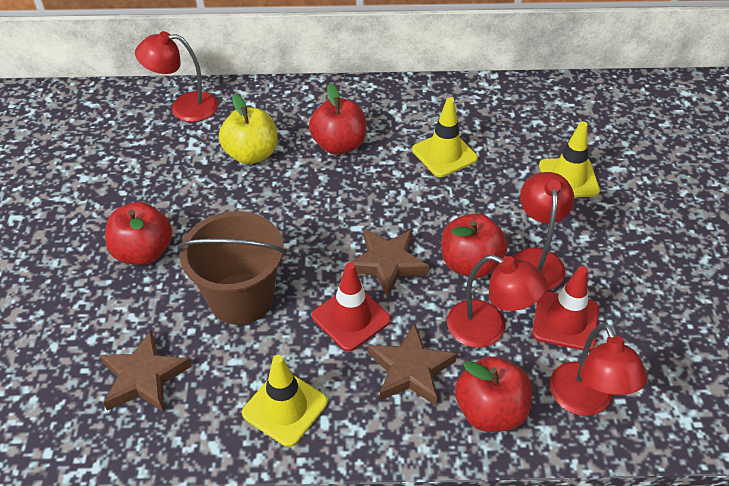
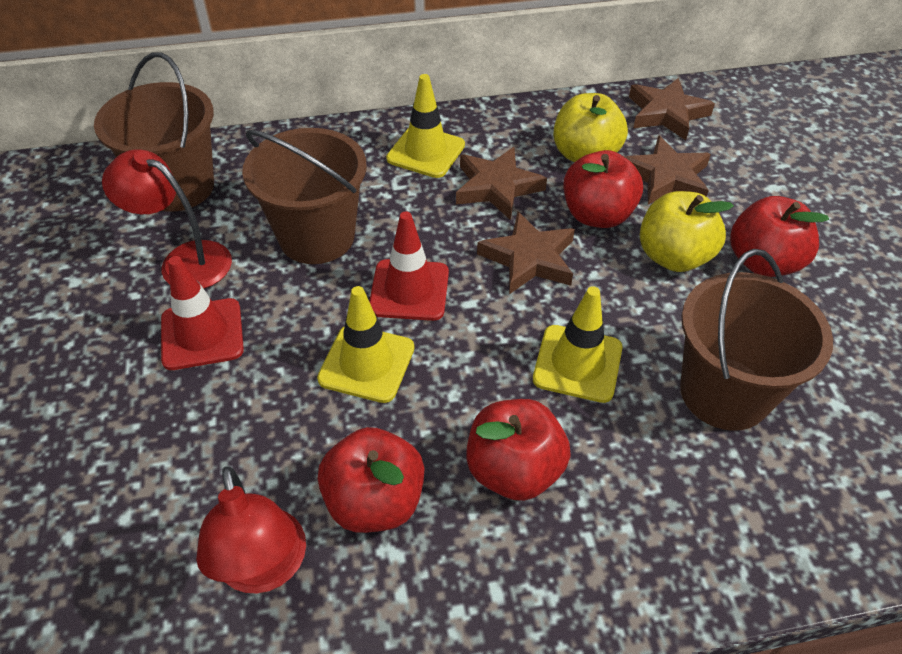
brown bucket: [177,211,285,325] = 1 -> [94,52,214,212] [242,128,367,264] [680,249,833,431] = 3
brown star: [100,330,192,413] [351,229,429,297] [368,323,457,406] = 3 -> [456,147,547,220] [477,212,575,294] [625,135,711,205] [629,78,715,140] = 4
red lamp: [135,31,218,122] [447,255,547,348] [513,172,575,291] [550,323,648,416] = 4 -> [102,149,232,288] [196,466,306,594] = 2
yellow apple: [219,93,278,164] = 1 -> [553,93,628,163] [640,191,734,272] = 2

